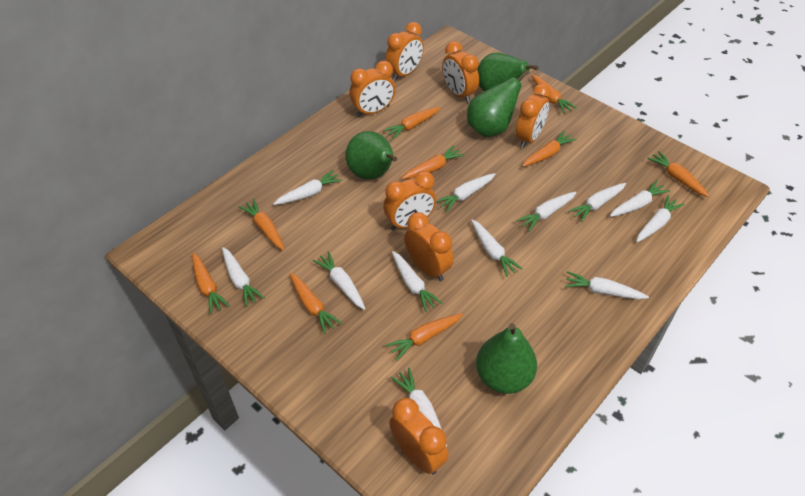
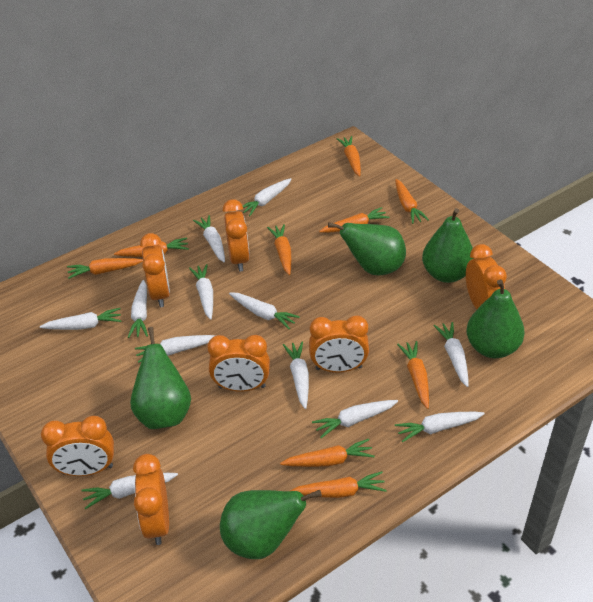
green pear: [345,131,397,180] [467,70,529,137] [476,323,537,394] [477,53,539,91] = 4 -> [130,327,191,429] [220,490,322,559] [328,222,406,275] [422,208,474,283] [466,279,525,358] = 5

